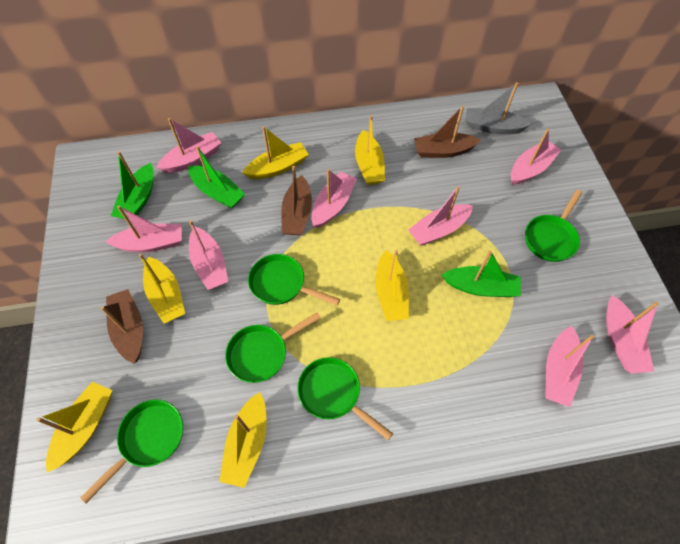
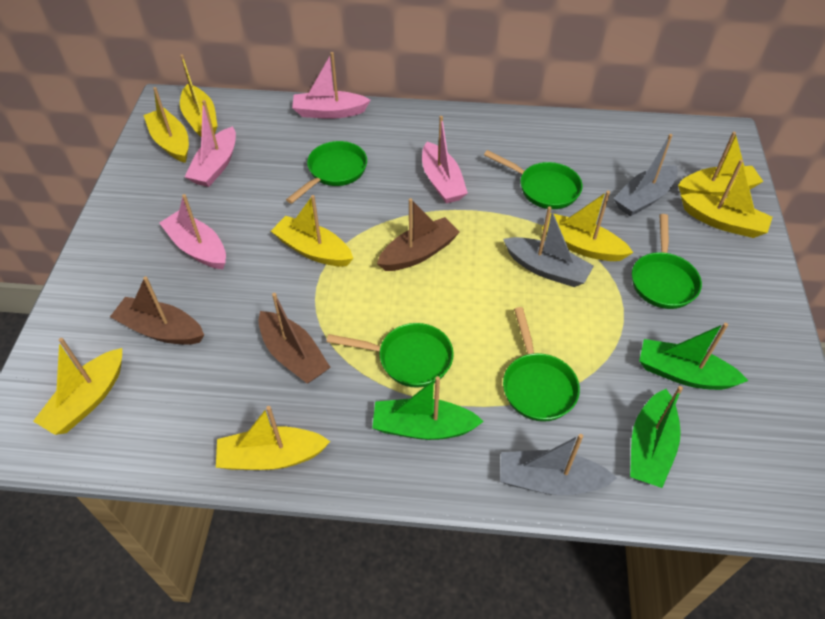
grey boat: [465,82,531,134] = 1 -> [500,434,617,495] [503,206,594,287] [614,134,678,217] = 3
pink boat: [106,206,182,252] [156,118,221,173] [189,220,228,290] [311,169,357,228] [408,186,473,246] [511,129,561,185] [545,326,594,407] [606,295,659,374] = 8 -> [159,194,226,269] [185,100,236,187] [292,52,371,119] [422,116,468,204] = 4
yellow boat: [36,382,112,472] [139,254,185,324] [219,392,267,488] [242,126,309,179] [355,115,385,185] [375,250,409,321] = 6 -> [33,338,122,435] [143,87,189,163] [180,54,218,137] [216,406,330,470] [271,195,353,267] [542,191,633,261] [678,132,764,197] [681,160,772,238] = 8

